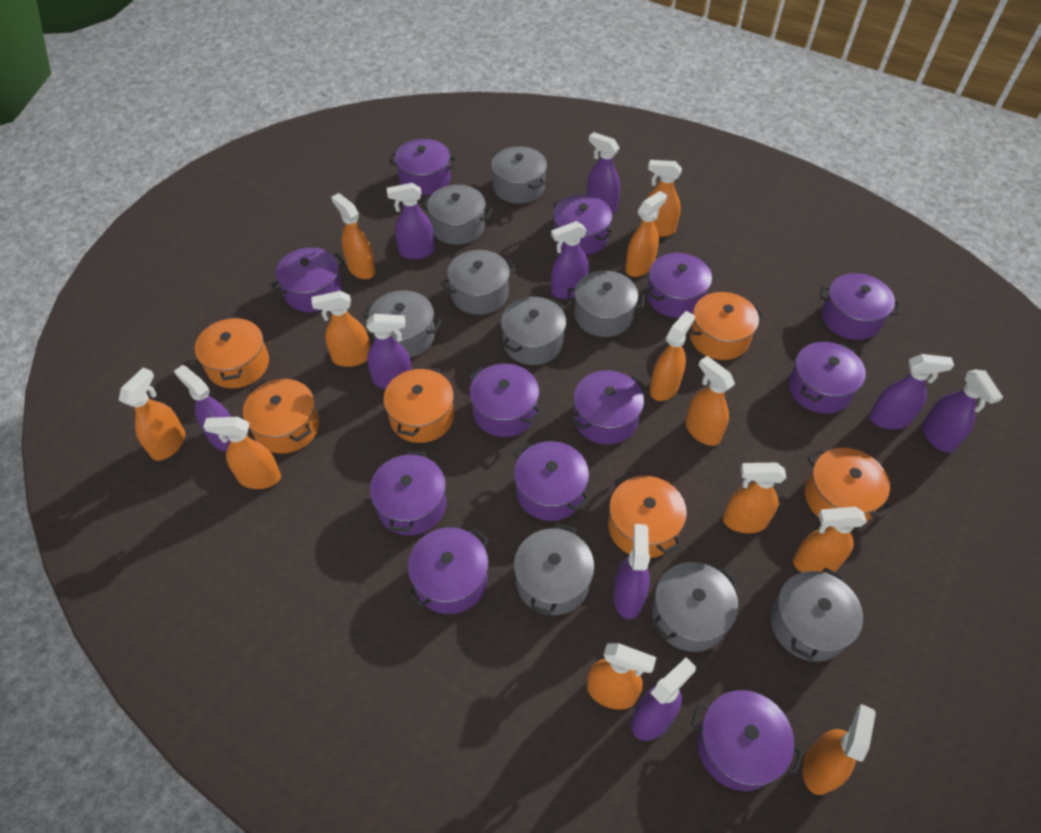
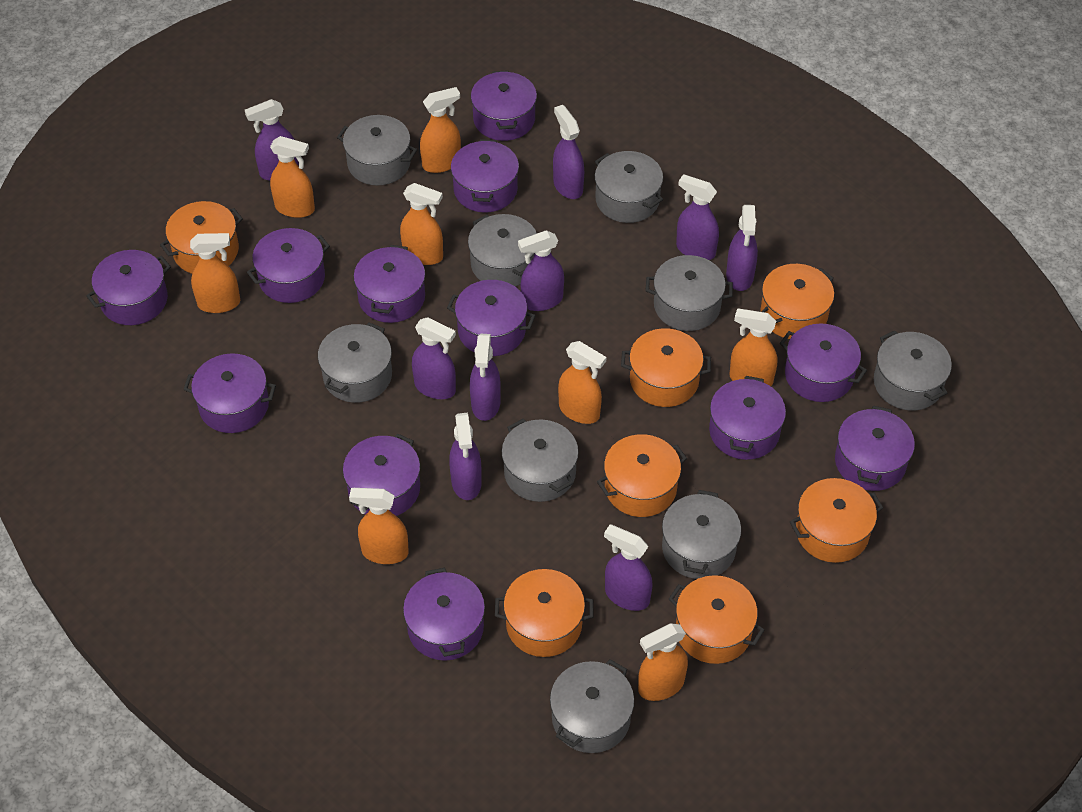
orange pot: [195,316,269,388] [243,379,319,454] [383,366,454,443] [608,474,687,558] [689,292,764,360] [805,448,893,521] = 6 -> [160,201,243,274] [495,569,593,657] [597,434,687,517] [621,328,711,407] [669,575,764,664] [760,264,834,339] [790,478,883,563] = 7
orange spray bottle: [119,367,185,461] [203,417,281,489] [311,291,370,367] [331,193,375,279] [587,643,656,710] [625,191,667,277] [647,160,682,237] [650,311,695,401] [686,356,735,446] [723,463,786,533] [793,507,867,574] [802,704,876,795] = 12 -> [190,233,240,313] [270,136,315,218] [349,488,409,564] [400,183,443,265] [420,87,461,173] [558,341,607,424] [638,623,688,701] [729,308,778,386] = 8

